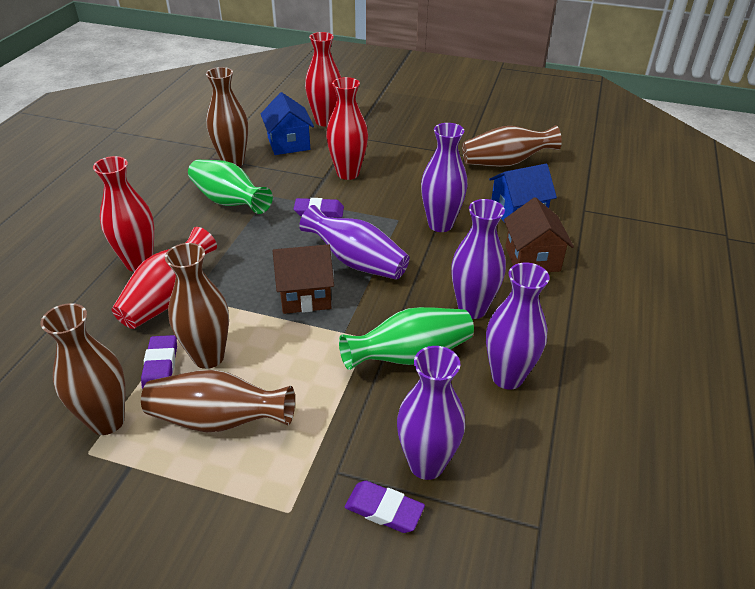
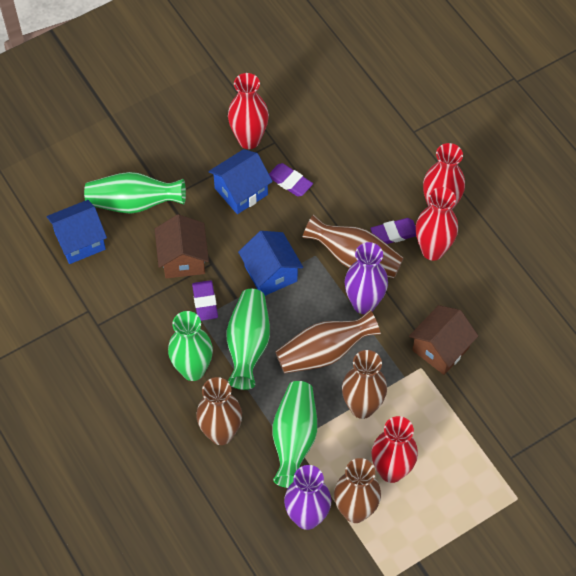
blue house: [261,92,314,155] [489,164,557,223] = 2 -> [47,200,107,264] [208,149,273,214] [238,231,303,296] = 3
green vase: [188,160,273,214] [339,307,474,370] = 2 -> [84,172,186,214] [168,311,213,381] [227,289,270,390] [273,381,317,488] = 4
purple vase: [299,205,410,280] [397,346,465,480] [421,123,467,232] [451,199,506,319] [486,263,550,390] = 5 -> [284,465,331,530] [345,242,388,314] = 2

